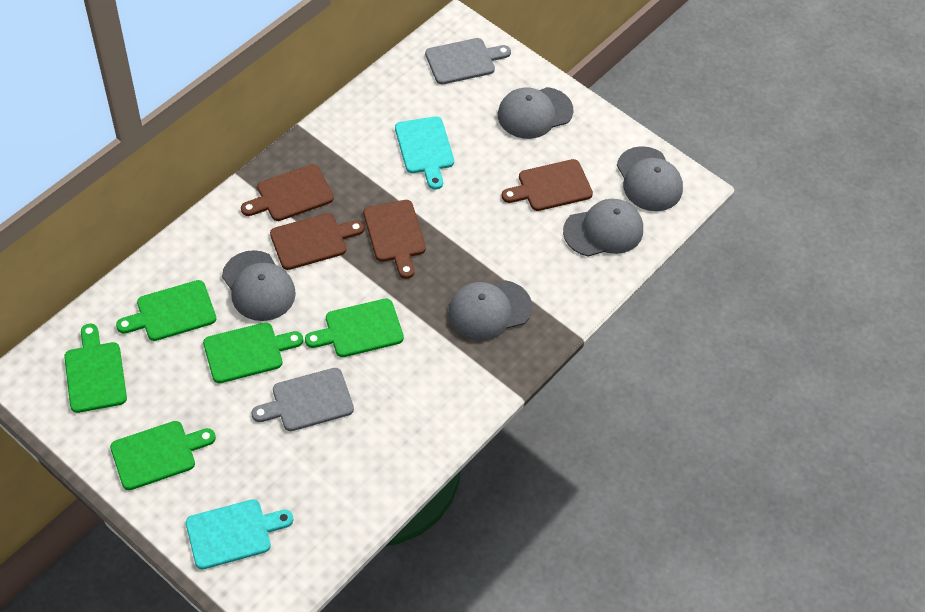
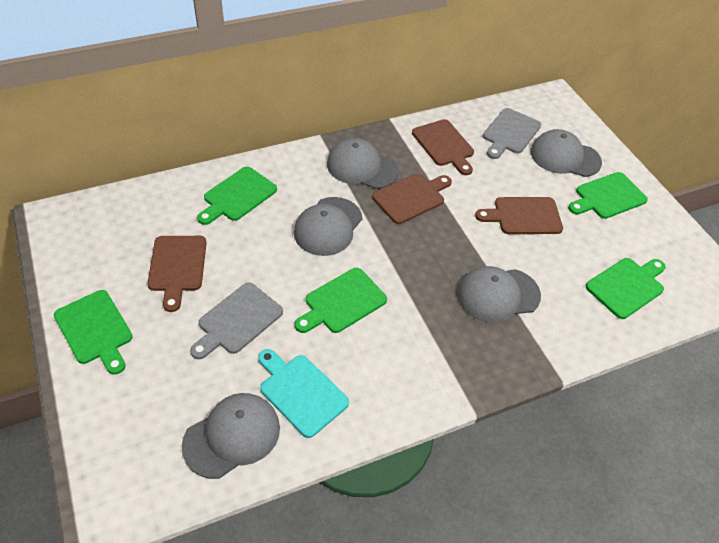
turquoise cutting board: [186,499,293,570] [395,116,454,190] = 2 -> [258,349,349,438] = 1

